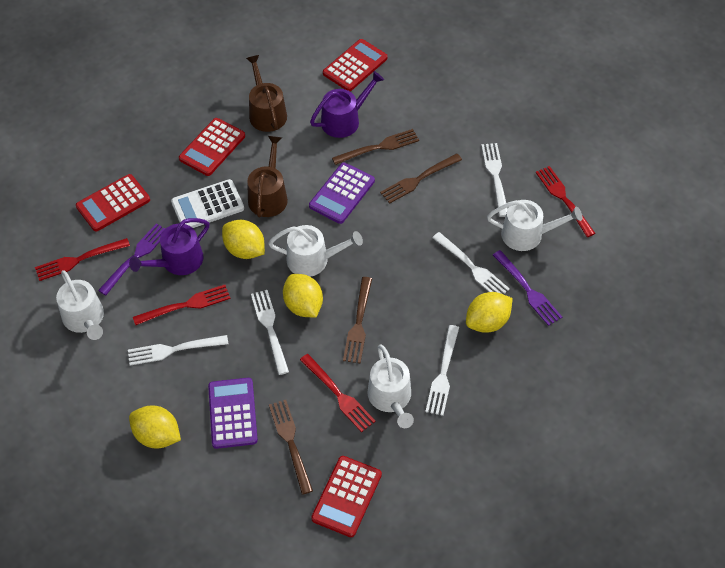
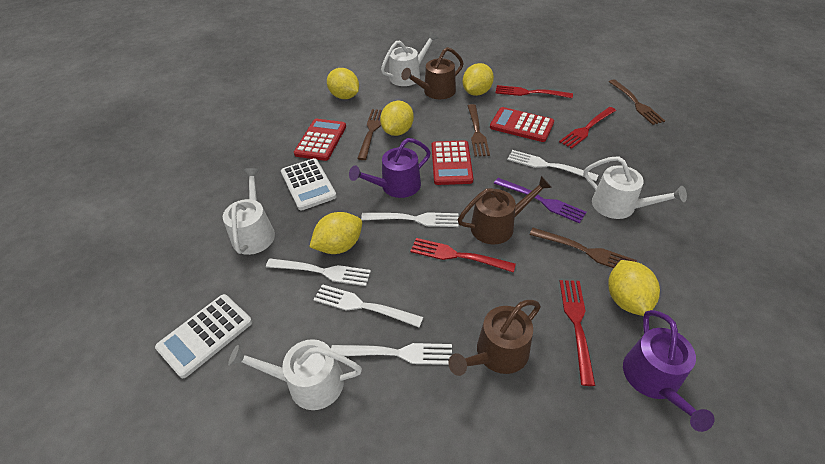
brown watering can: [246,55,287,132] [247,136,288,217] = 2 -> [401,47,464,99] [448,300,541,376] [458,176,552,244] = 3
purple calculator: [208,378,258,449] [309,162,375,224] = 2 -> none = 0
purple fork: [98,223,165,295] [493,250,562,326] = 2 -> [494,178,586,224] = 1
red calculator: [76,174,150,231] [179,118,245,176] [311,456,382,537] [323,39,388,91] = 4 -> [294,119,346,161] [432,140,473,185] [490,107,554,142] = 3
white calculator: [171,179,244,228] = 1 -> [155,294,252,378] [281,158,337,211] = 2
yellow lemon: [129,406,181,448] [222,219,265,259] [283,274,323,318] [466,292,513,333] = 4 -> [309,212,362,254] [327,68,359,99] [380,101,414,136] [462,63,494,96] [608,260,660,316] = 5

